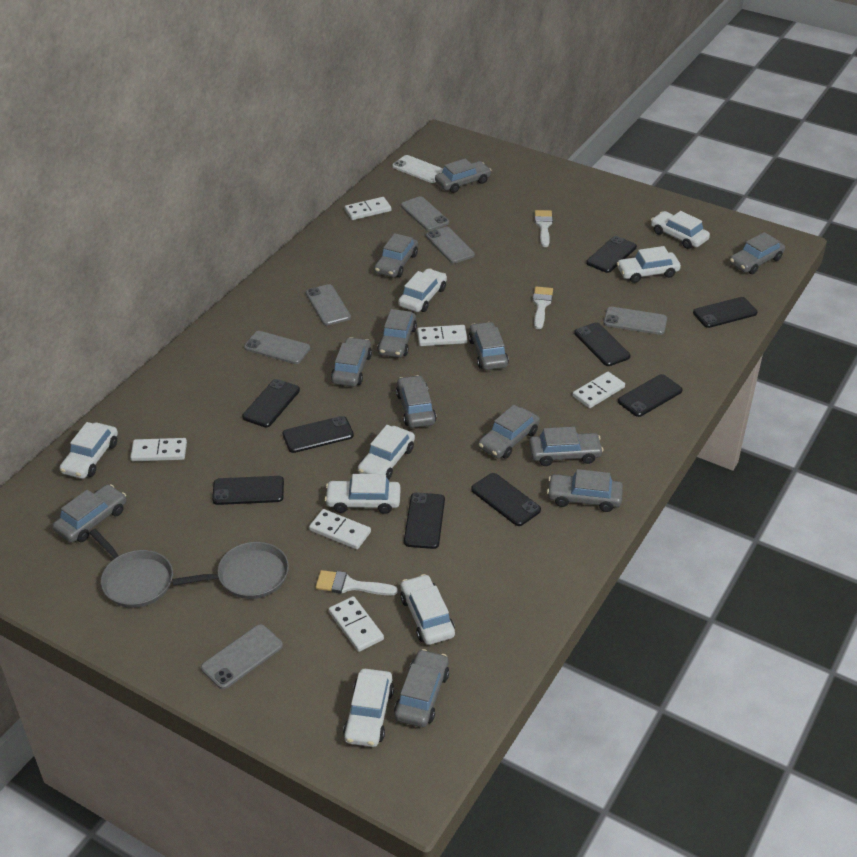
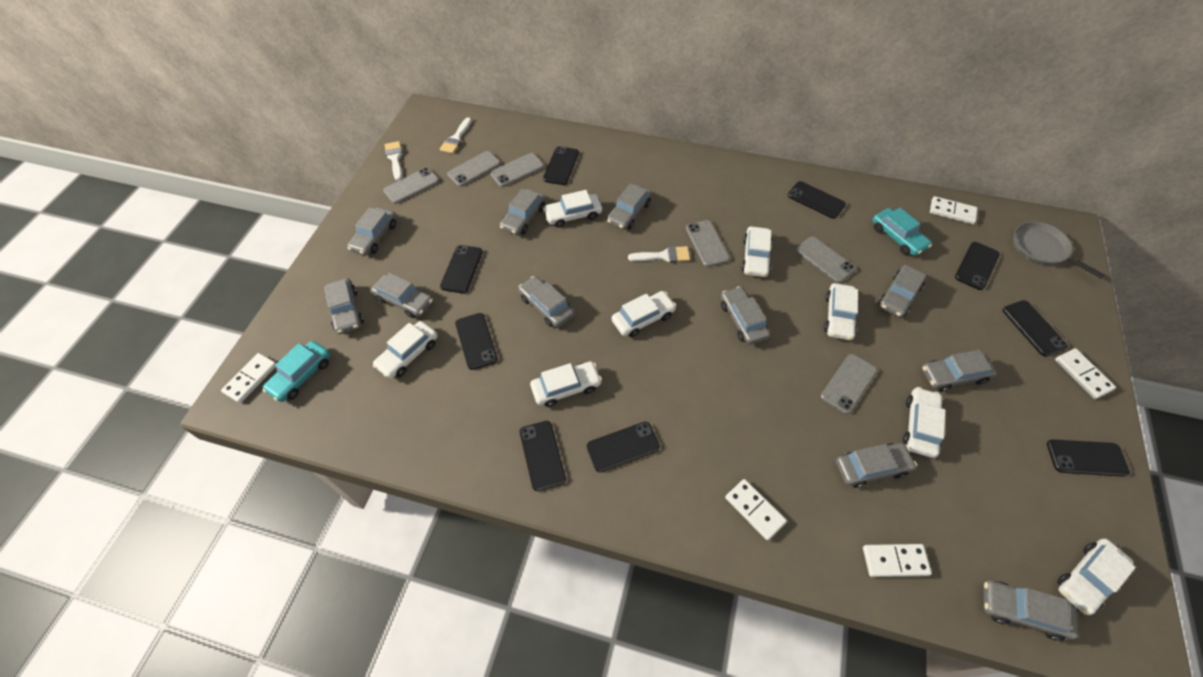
grey car: [52,484,126,543] [331,337,372,387] [374,233,418,277] [377,309,417,358] [394,649,449,727] [396,375,437,428] [435,158,492,193] [468,322,509,370] [478,405,540,459] [529,427,604,466] [547,469,623,512] [730,232,785,274] = 12 -> [324,278,364,334] [347,207,396,256] [371,273,433,318] [500,188,546,235] [518,276,574,328] [607,184,652,230] [721,286,770,345] [836,443,917,488] [878,265,926,318] [922,350,997,392] [983,580,1078,641] = 11
grey pan: [89,529,173,608] [172,542,289,599] = 2 -> [1013,222,1106,279] = 1
turquoise car: none = 0 -> [262,341,331,402] [872,208,932,256] = 2
white domino: [130,438,187,461] [309,509,371,549] [329,596,384,652] [345,197,391,220] [417,325,468,346] [573,372,625,408] = 6 -> [221,353,276,403] [725,479,787,540] [863,544,932,577] [930,196,978,224] [1055,348,1116,399] = 5
white phone: [392,155,443,183] = 1 -> none = 0

